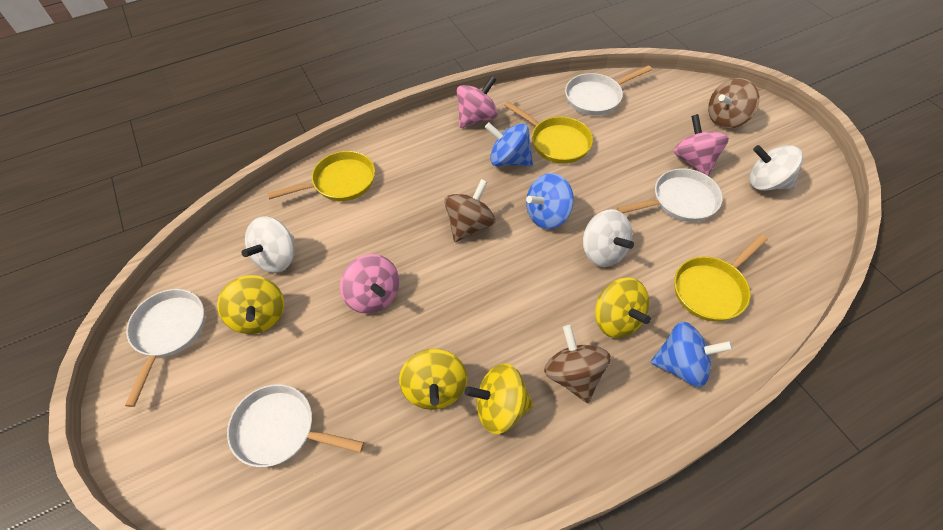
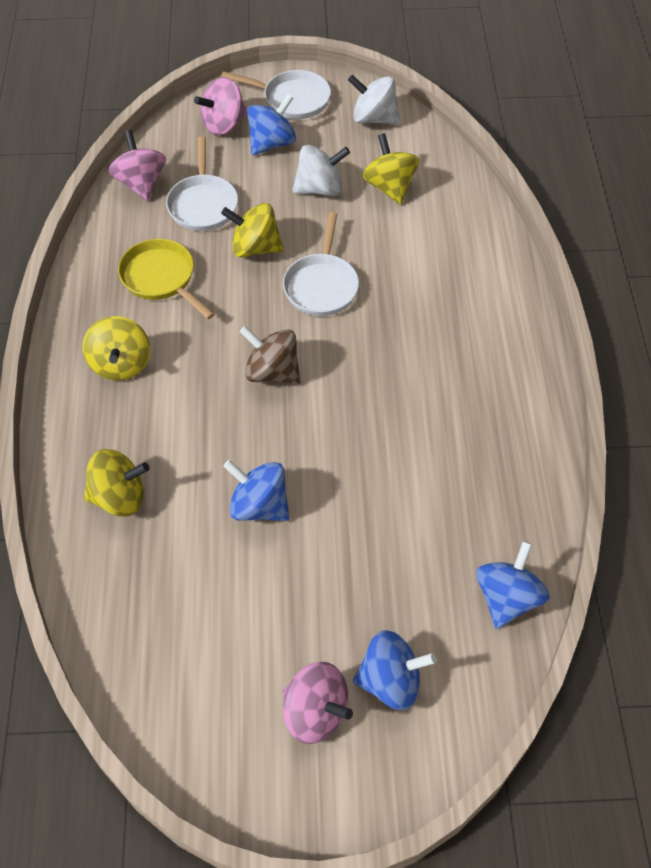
blue spinning top: [485,123,533,166] [526,173,574,229] [651,321,733,388] = 3 -> [223,460,290,521] [247,94,296,155] [353,630,437,711] [476,541,550,629] = 4
brown spinning top: [444,179,495,242] [544,325,611,403] [708,78,759,129] = 3 -> [239,326,301,385] = 1
white pan: [125,289,205,407] [227,384,364,467] [565,65,652,116] [617,168,723,222] = 4 -> [166,136,238,231] [221,70,331,119] [283,212,359,316] = 3
white spinning top: [241,216,294,273] [583,209,634,267] [749,145,803,191] = 3 -> [292,145,350,196] [348,75,400,124] = 2
yellow pan: [267,151,375,201] [504,101,593,164] [674,234,768,322] = 3 -> [118,239,215,319] = 1

